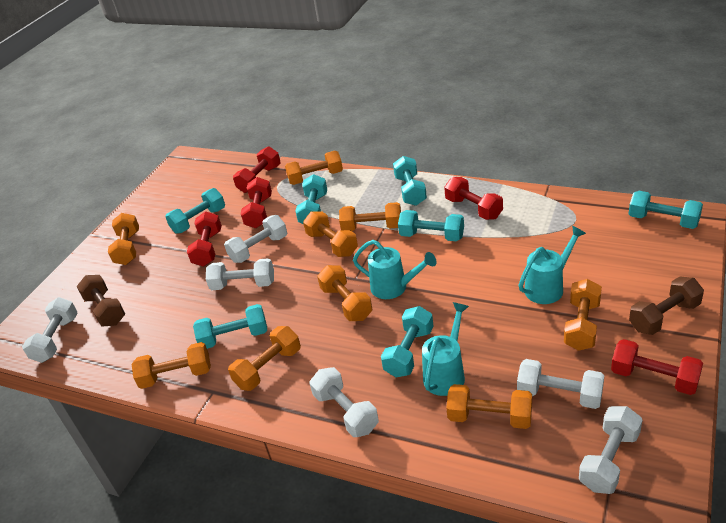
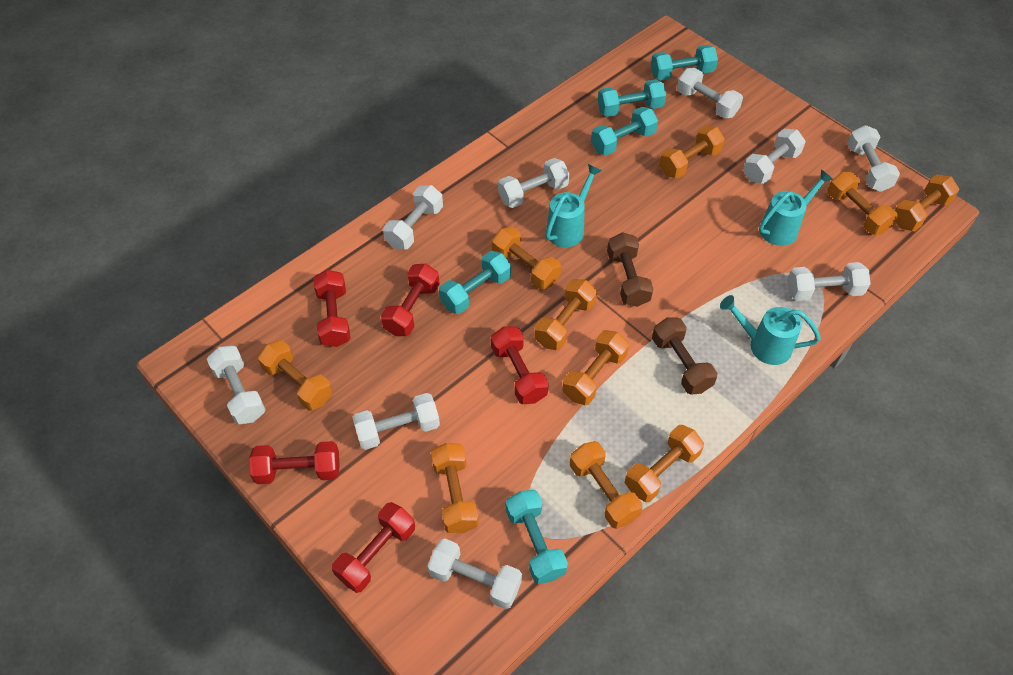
orange dumbbell: [108,213,139,265] [132,342,211,389] [228,326,301,391] [285,151,343,185] [303,211,358,257] [317,265,372,321] [339,202,401,231] [446,384,532,429] [564,279,602,351] = 9 -> [258,340,332,411] [431,443,479,533] [492,227,561,289] [534,279,597,350] [563,330,629,405] [570,441,642,529] [625,425,704,502] [659,126,725,178] [828,172,898,235] [895,174,959,231] = 10
turquoise dumbbell: [165,188,225,234] [193,304,267,349] [295,174,327,224] [381,306,434,377] [393,156,427,206] [398,210,464,241] [629,191,703,229] = 7 -> [439,251,511,314] [506,490,568,584] [591,107,658,155] [598,79,666,117] [651,45,718,81] = 5
white dumbbell: [22,297,78,363] [206,258,274,290] [224,215,287,263] [309,367,379,437] [517,359,604,409] [579,406,643,494] = 6 -> [207,346,266,424] [352,393,440,450] [383,185,443,250] [427,539,522,609] [498,158,569,208] [677,68,743,119] [743,129,805,184] [787,262,871,301] [847,125,900,192] = 9

